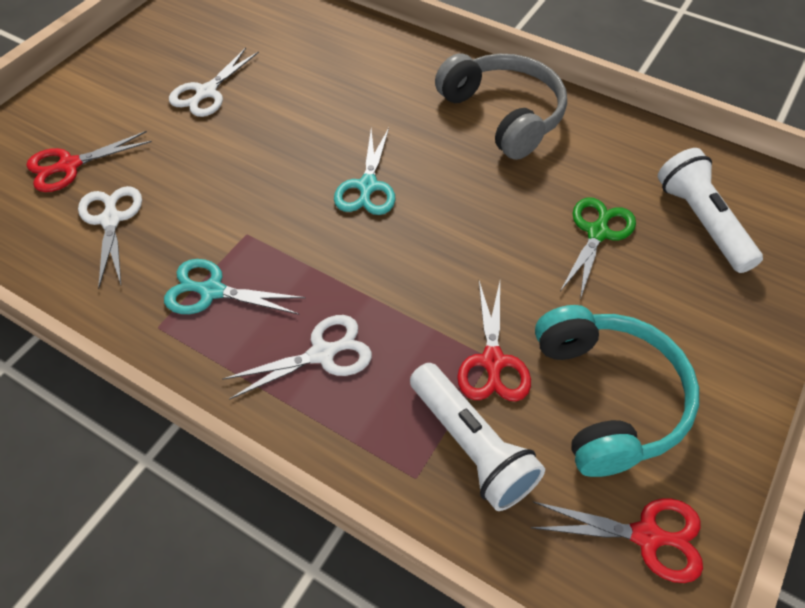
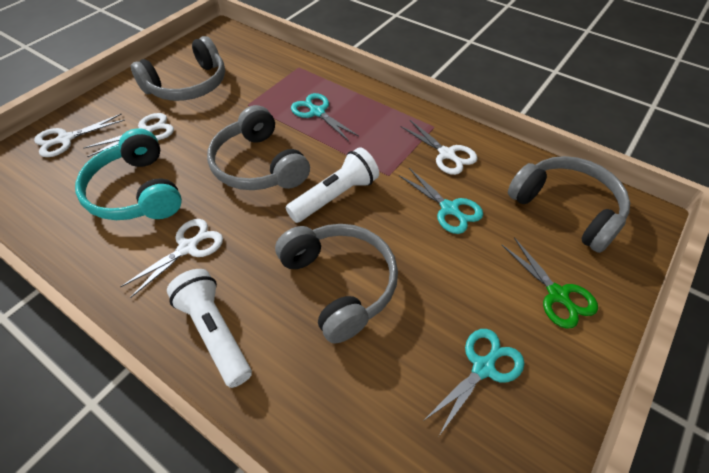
grey headphones: [435,54,567,160] = 1 -> [131,36,225,101] [207,105,310,190] [275,224,398,344] [508,156,630,253] = 4
red scissors: [26,131,152,192] [457,281,531,401] [530,499,703,583] = 3 -> none = 0
turquoise scissors: [164,259,305,314] [334,128,395,215] = 2 -> [291,93,359,141] [398,168,483,234] [423,329,524,436] = 3
white scissors: [78,186,142,289] [169,48,259,117] [222,315,372,400] = 3 -> [34,114,125,157] [84,113,174,157] [120,219,223,298] [400,120,477,175] = 4

